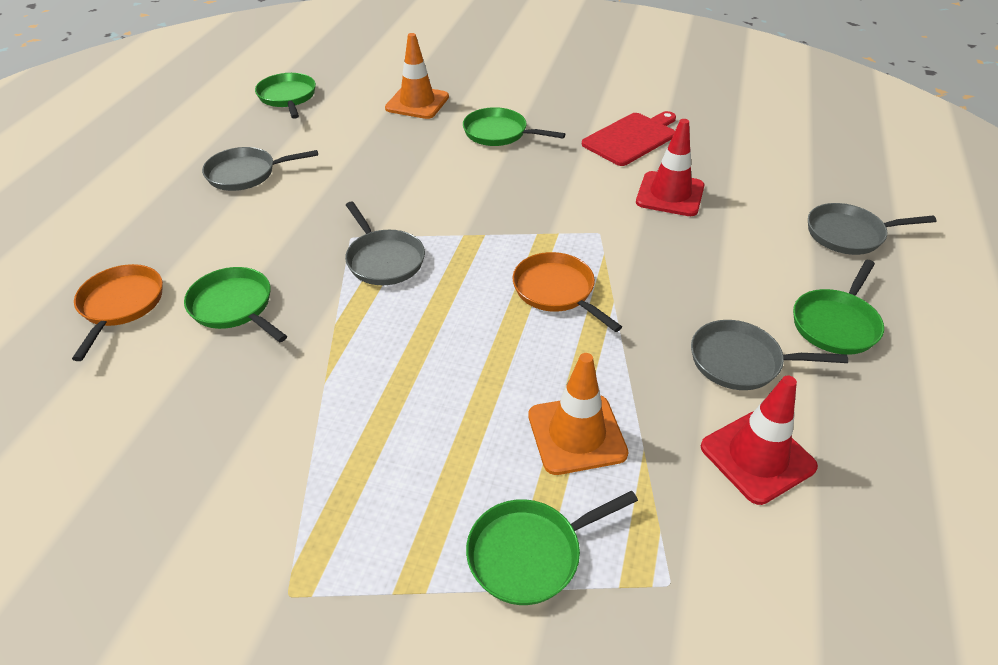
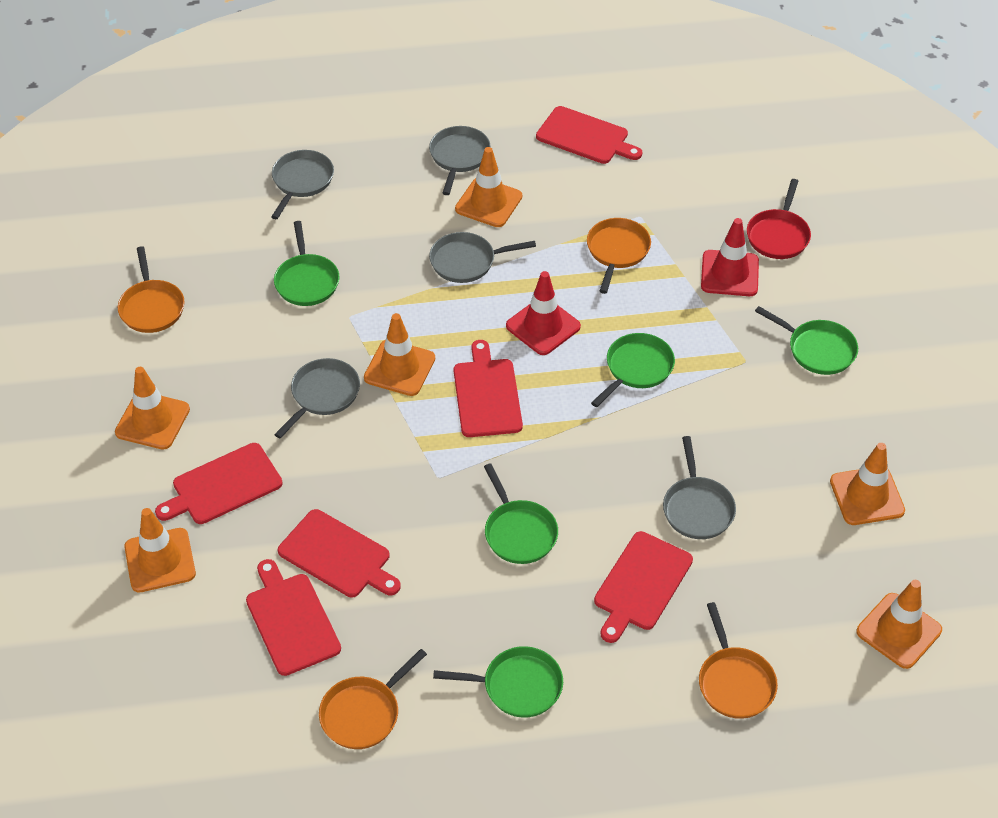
grey pan: [202,147,318,191] [345,202,425,285] [691,320,848,390] [808,203,936,255] = 4 -> [271,150,334,219] [274,358,360,439] [429,126,491,195] [429,232,536,283] [663,436,736,539] = 5
orange pan: [72,264,163,361] [513,252,622,332] = 2 -> [118,246,185,333] [319,649,427,749] [587,218,651,294] [699,602,778,719] = 4
orange traffic cone: [385,33,449,119] [528,353,629,475] = 2 -> [115,367,190,450] [124,508,196,592] [364,313,435,396] [455,147,522,227] [830,443,905,525] [856,580,942,669] = 6
red cutting board: [582,111,676,166] = 1 -> [155,443,283,524] [246,559,341,676] [278,509,401,597] [454,340,523,437] [536,106,642,164] [594,531,693,643] = 6
red pan: none = 0 -> [747,179,811,259] = 1

